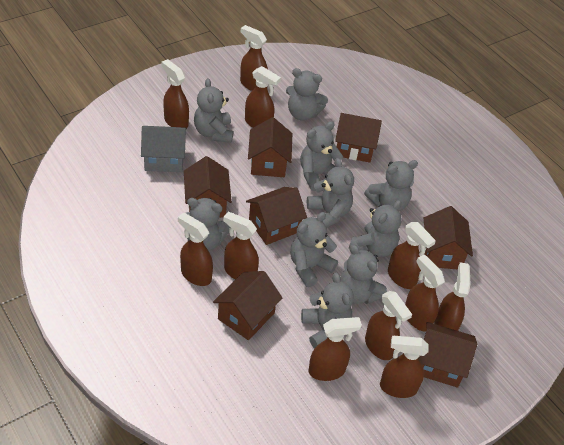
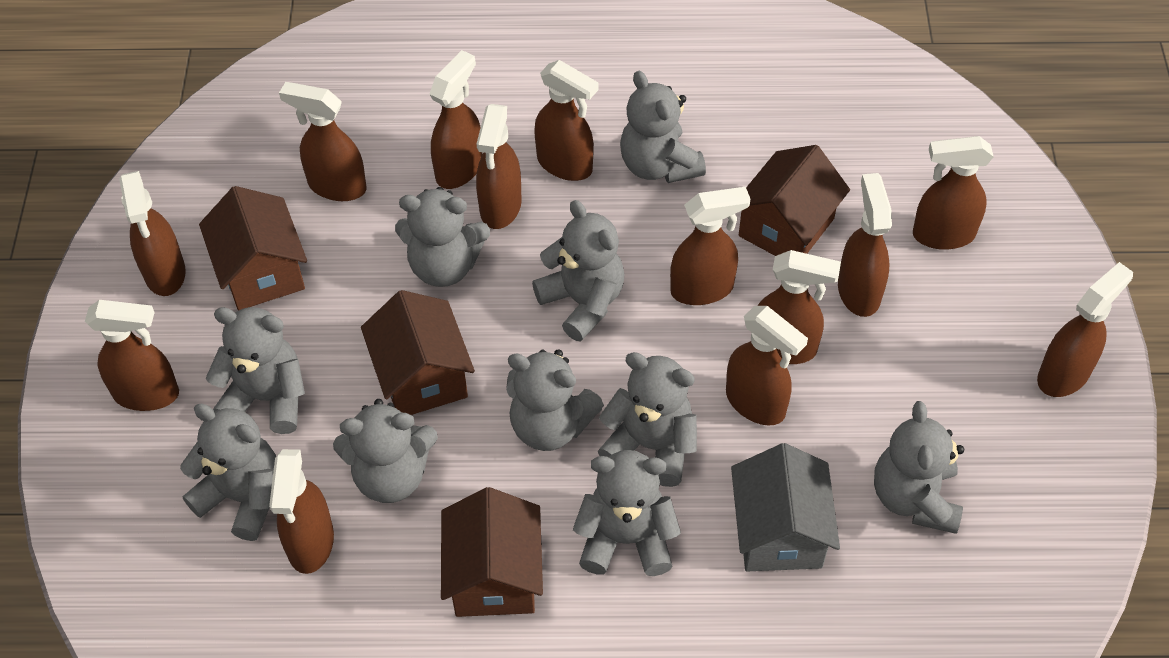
brown house: [184,156,232,218] [213,271,282,340] [246,187,307,245] [248,117,292,177] [335,113,382,163] [418,322,477,388] [424,206,473,269] = 7 -> [199,186,307,311] [361,290,475,415] [441,487,543,617] [739,145,850,256] = 4
brown spray bottle: [161,59,189,128] [178,212,213,286] [223,212,259,280] [240,25,268,91] [245,66,281,128] [309,317,362,381] [365,291,412,360] [380,336,428,398] [388,222,436,289] [405,254,445,332] [434,262,471,331] = 11 -> [85,300,179,411] [119,171,186,296] [269,449,334,574] [279,82,367,201] [429,50,483,189] [476,104,522,229] [534,60,599,181] [670,187,750,305] [726,306,808,425] [757,250,841,364] [838,173,892,317] [913,136,994,250] [1037,262,1133,397] = 13

